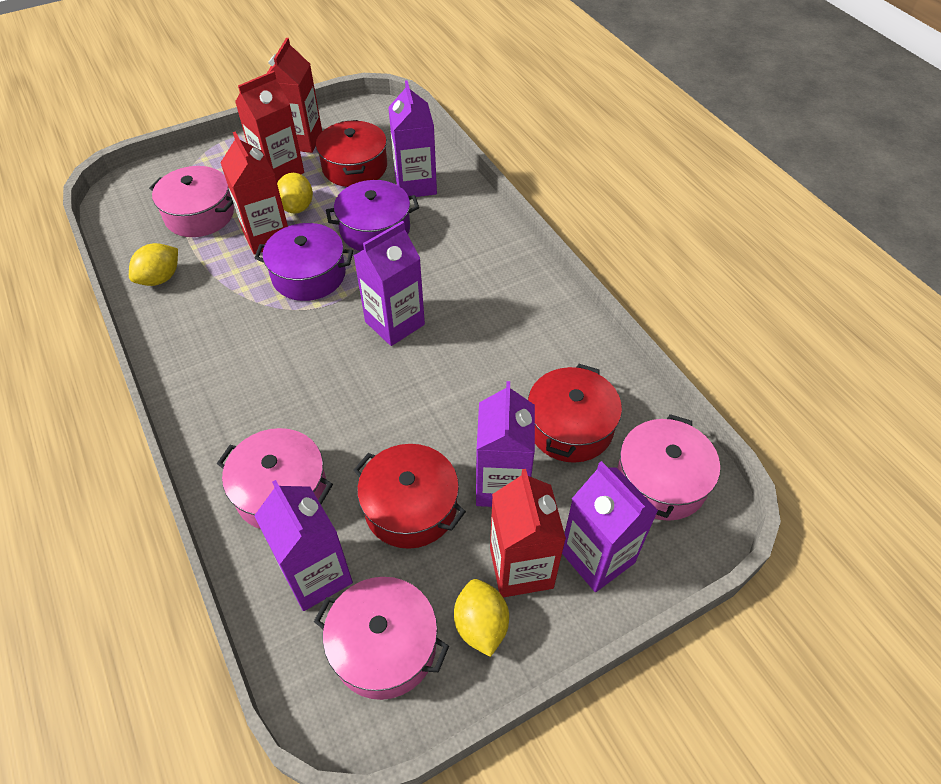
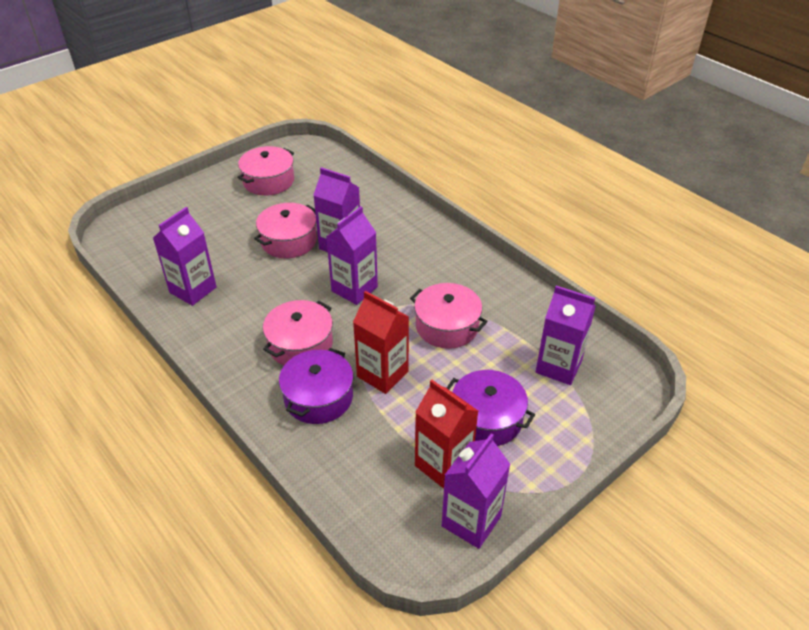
red carton: [221,132,288,255] [235,71,304,183] [266,38,322,153] [490,469,566,597] = 4 -> [353,291,409,394] [415,380,478,489] = 2
red pot: [316,120,387,187] [354,444,466,549] [528,364,622,463] = 3 -> none = 0
yellow lemon: [129,243,178,286] [277,173,313,213] [454,579,509,657] = 3 -> none = 0

